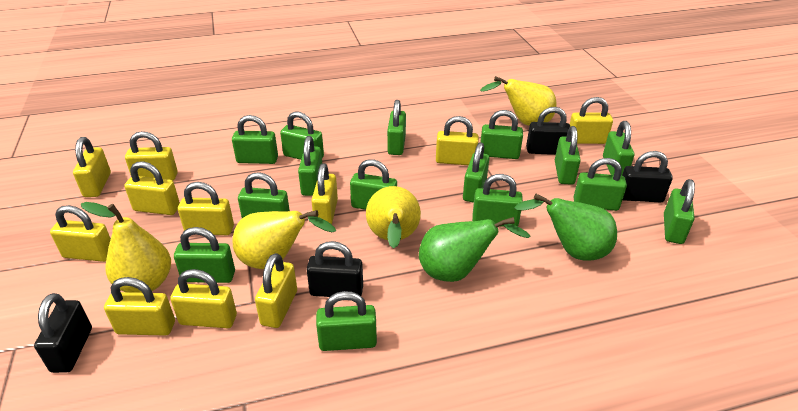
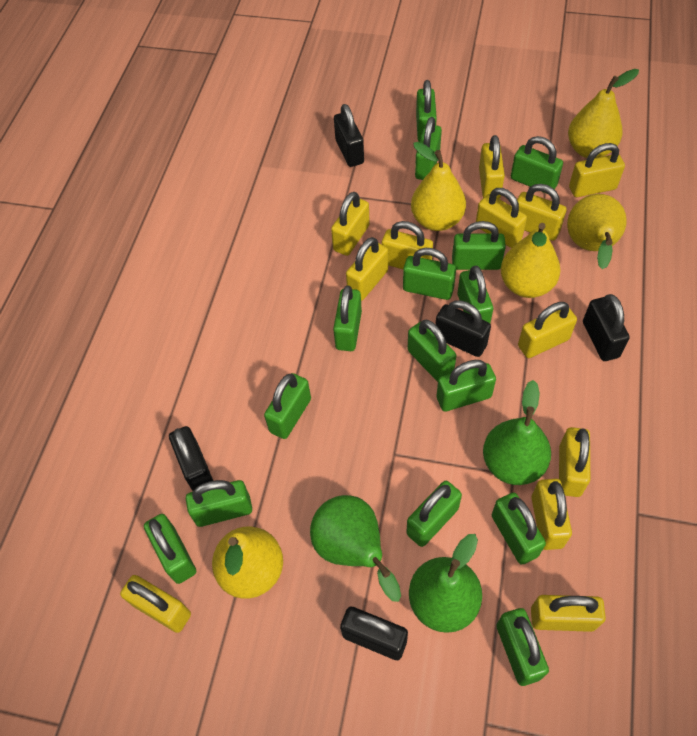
black padlock: [34,293,92,373] [307,241,363,297] [526,107,570,155] [622,151,673,203] = 4 -> [169,426,213,491] [334,104,364,167] [340,607,408,660] [436,300,491,357] [583,294,630,361] = 5
green pear: [419,217,530,282] [514,194,617,261] = 2 -> [310,495,401,602] [409,534,482,633] [483,380,551,485] = 3
yellow padlock: [50,205,111,262] [73,137,111,197] [104,277,175,336] [124,161,180,215] [125,131,178,180] [170,269,237,328] [178,182,234,235] [255,253,297,328] [311,163,338,225] [436,116,479,165] [570,97,613,144] = 11 -> [120,575,191,633] [331,192,370,256] [346,237,388,301] [382,221,433,269] [476,188,527,248] [479,135,505,199] [517,184,567,241] [518,302,577,358] [531,479,572,550] [531,595,606,632] [559,427,590,497] [569,143,625,197] = 12
yellow pear: [81,202,171,293] [233,210,336,269] [366,186,421,249] [480,76,557,126] = 4 -> [212,527,283,599] [411,142,466,231] [501,223,560,298] [567,194,627,269] [568,69,639,158] = 5

